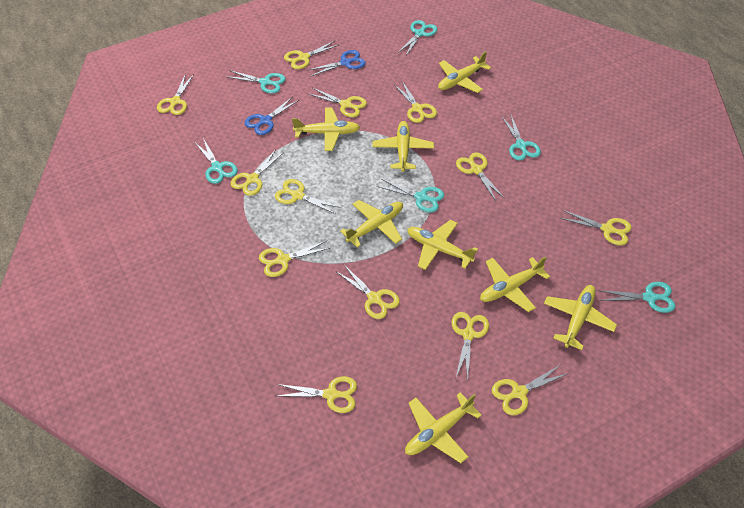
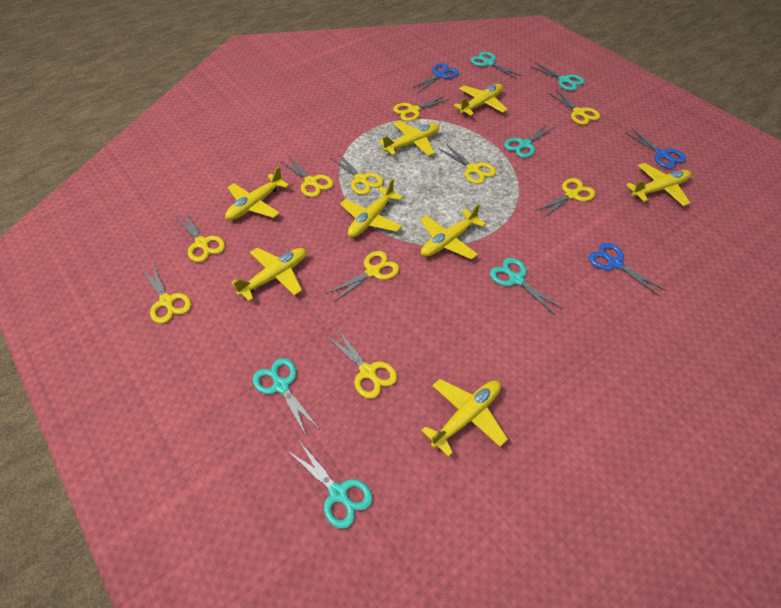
blue scissors: [244,96,299,135] [309,50,366,76] = 2 -> [411,63,459,93] [589,243,666,297] [625,129,686,169] = 3
yellow scissors: [157,73,194,115] [231,149,284,196] [259,241,330,277] [275,179,341,214] [277,376,357,413] [284,41,339,69] [309,88,367,117] [337,265,400,319] [395,81,437,123] [452,312,489,381] [456,152,505,201] [492,365,569,415] [560,210,632,245] = 13 -> [142,263,191,324] [175,211,225,262] [280,156,333,197] [326,251,399,302] [326,330,397,399] [331,153,383,195] [393,95,450,121] [440,144,496,184] [536,178,596,218] [548,89,600,125] = 10

